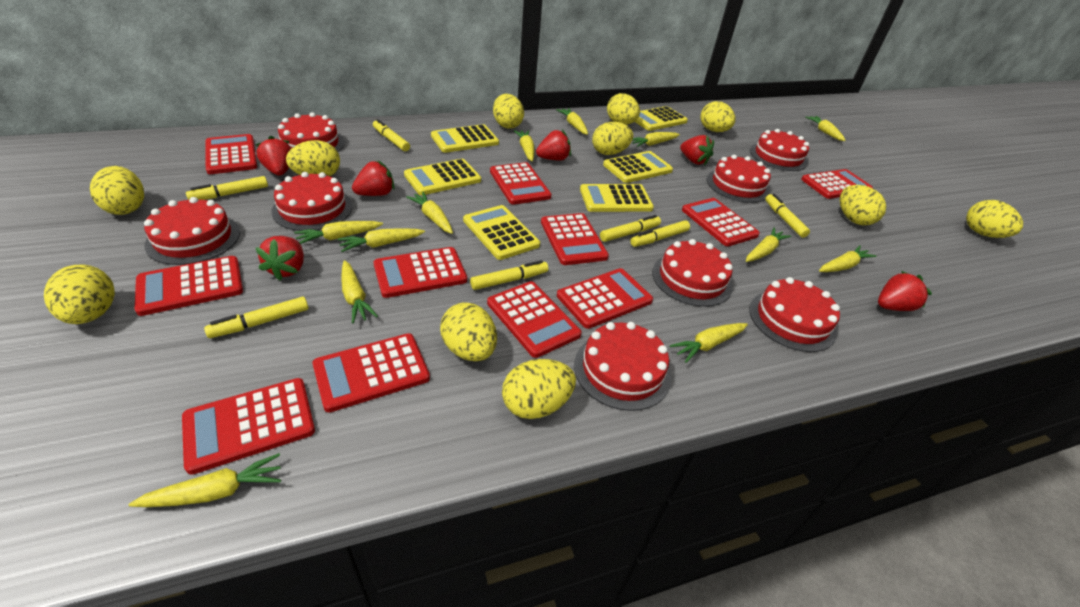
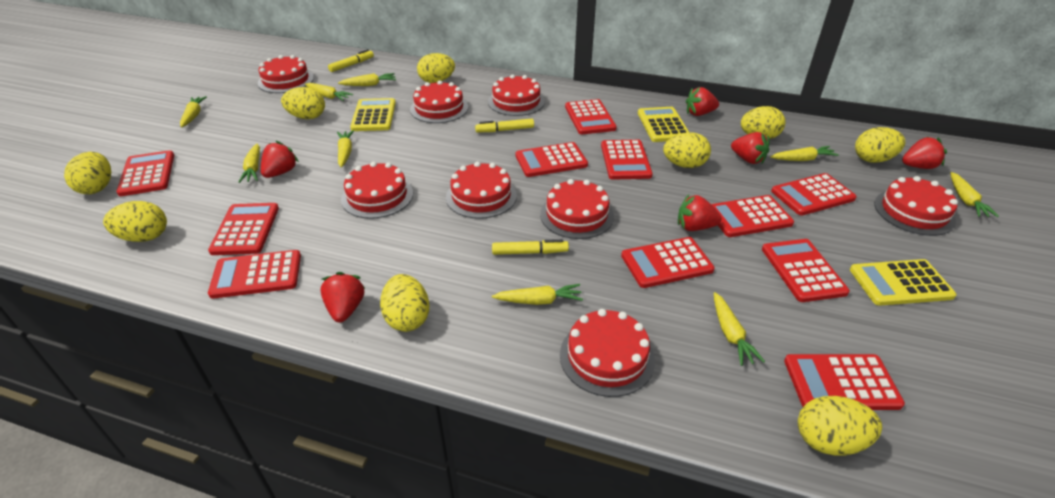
yellow calculator: [404,159,481,195] [431,124,499,153] [463,205,540,260] [580,184,654,212] [603,151,673,183] [635,106,688,131] = 6 -> [350,98,396,131] [638,107,689,142] [850,259,957,306] = 3
yellow carrot: [129,453,281,507] [294,221,383,244] [338,228,425,252] [341,260,378,324] [406,192,453,234] [514,130,535,161] [556,108,588,135] [632,132,680,147] [670,323,748,363] [746,228,791,262] [805,116,846,141] [819,246,876,272] = 12 -> [180,96,207,128] [238,143,260,183] [305,83,353,101] [337,130,354,167] [338,73,396,86] [492,284,583,305] [714,292,765,366] [770,146,839,161] [951,172,999,217] = 9
yellow egg: [44,264,115,324] [90,166,144,215] [286,140,340,176] [440,302,497,361] [493,94,524,129] [502,359,576,419] [592,122,633,155] [607,93,640,125] [701,101,735,132] [840,185,886,225] [966,200,1023,238] = 11 -> [64,152,111,194] [103,201,167,242] [281,87,325,119] [380,274,429,332] [417,53,455,83] [663,132,711,168] [741,106,786,139] [798,396,882,456] [855,127,905,163] = 9
yellow marker: [186,176,268,200] [204,297,308,338] [373,119,410,151] [470,260,548,290] [600,215,661,242] [630,220,690,247] [765,194,810,238] = 7 -> [328,49,374,72] [475,119,534,133] [492,239,569,255] = 3

